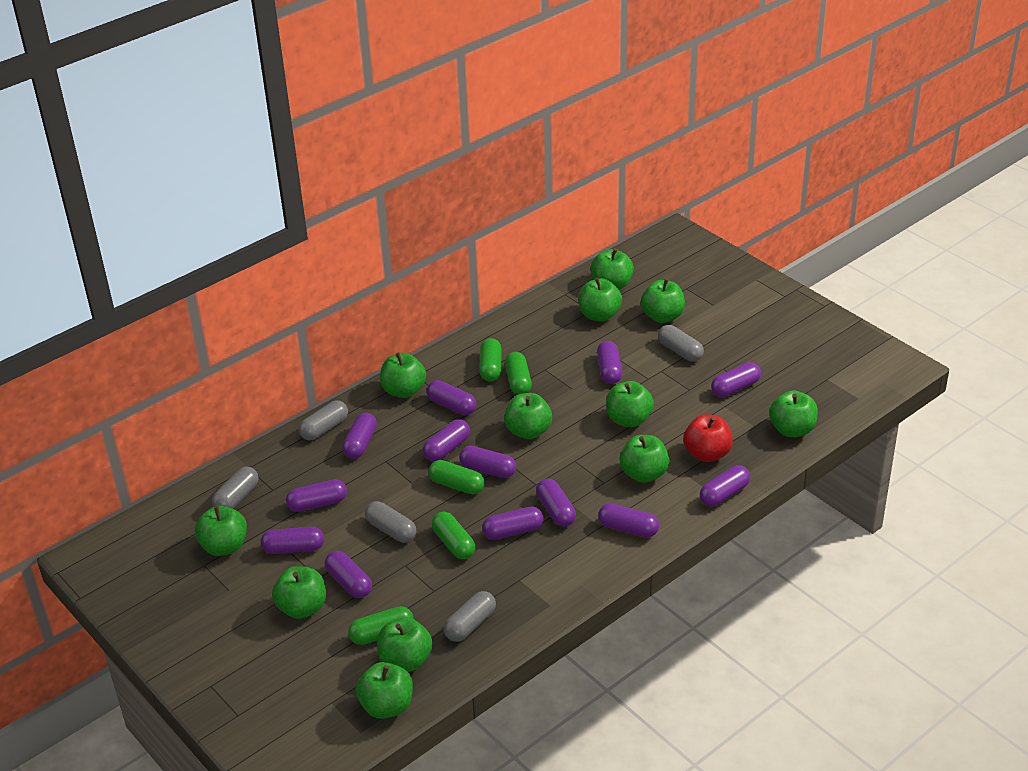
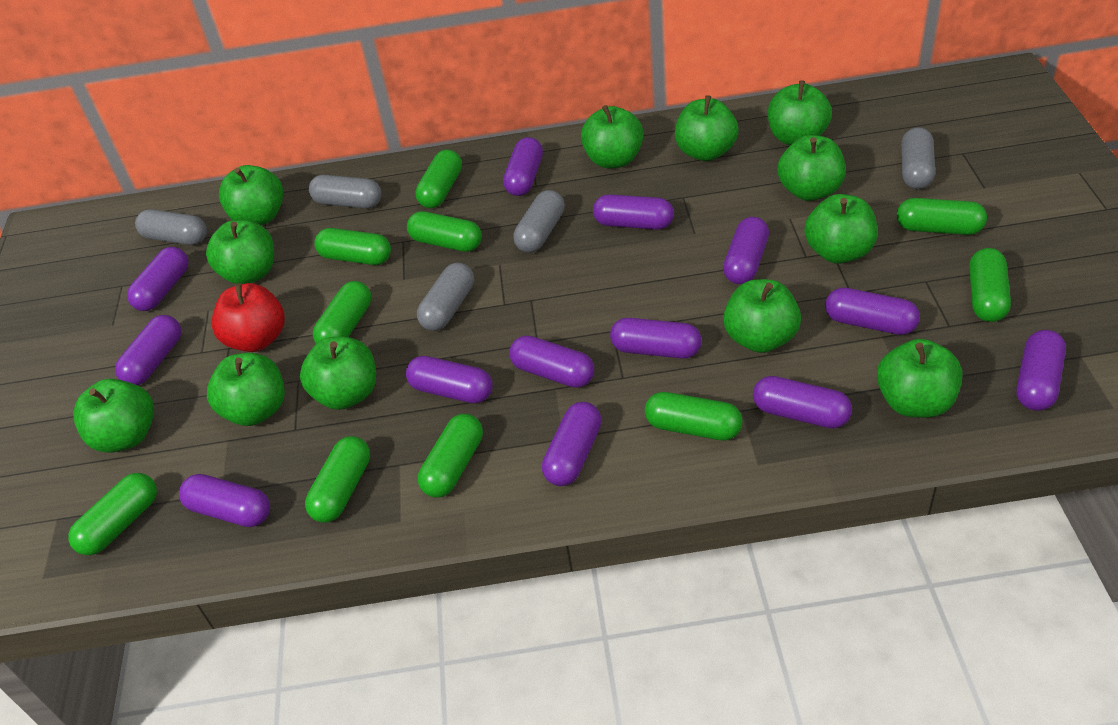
green capsule: [348,606,413,645] [429,460,485,494] [432,512,475,559] [479,338,502,381] [505,352,532,395] = 5 -> [68,473,157,555] [305,436,370,523] [313,281,371,344] [314,228,391,265] [407,211,482,252] [415,149,462,208] [418,414,483,498] [645,392,743,440] [897,198,987,235] [969,248,1011,322] = 10

